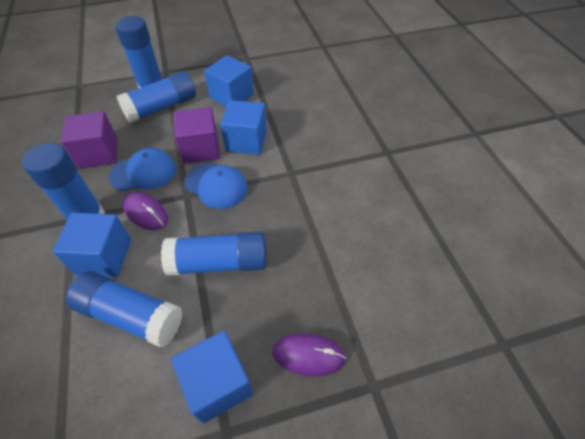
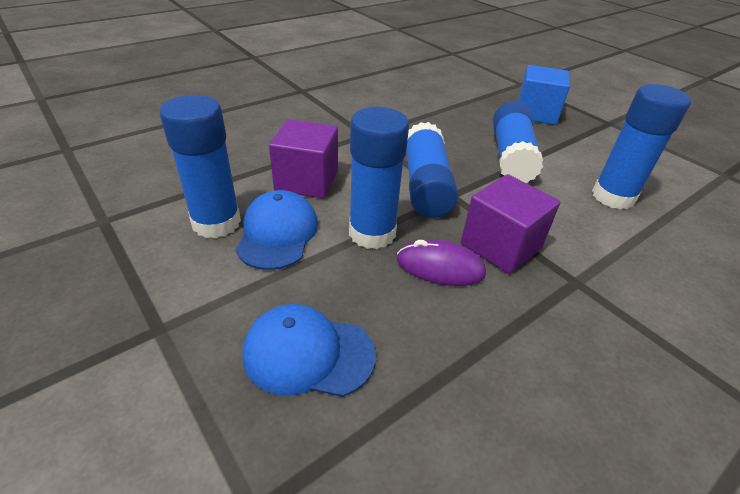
blue cube: [53,212,131,277] [171,331,253,424] [204,55,254,107] [220,100,267,155] = 4 -> [517,65,570,125] = 1
purple mouse: [123,192,168,230] [272,333,346,377] = 2 -> [397,239,486,286] = 1

